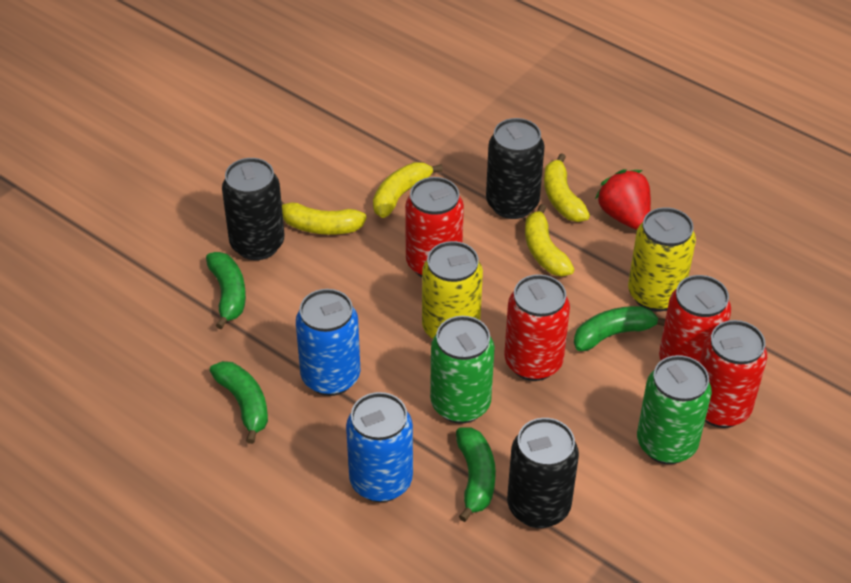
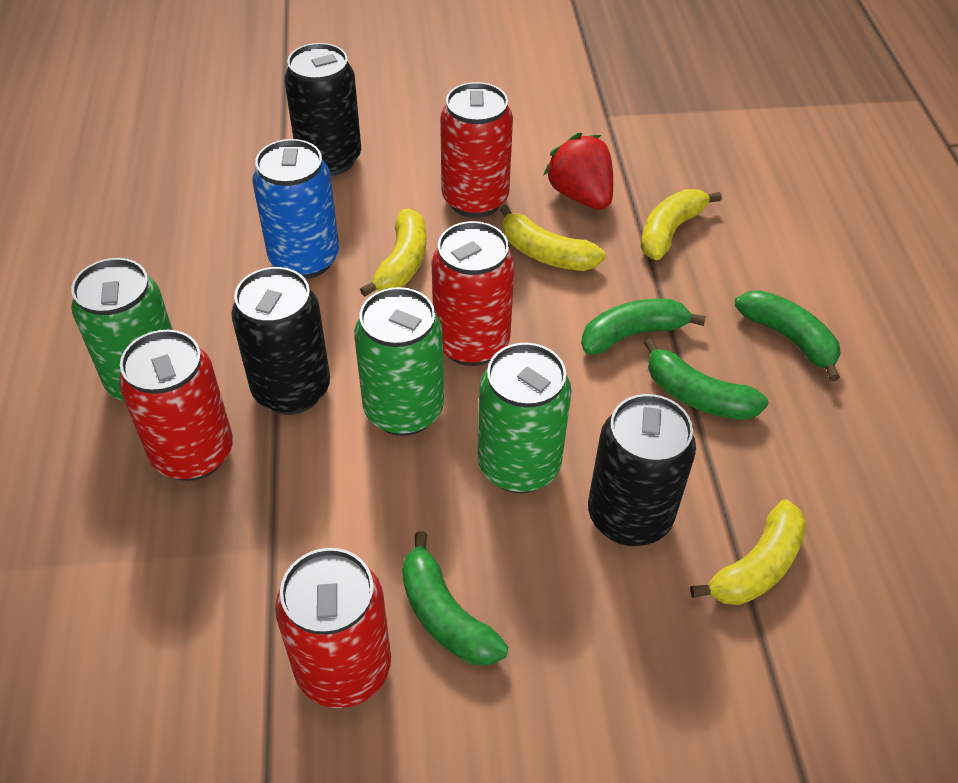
blue can: [296,289,361,396] [346,392,413,502] = 2 -> [253,139,339,279] = 1
green can: [430,316,495,424] [637,355,712,464] = 2 -> [71,258,173,402] [354,287,444,436] [478,343,572,493] = 3
yellow can: [422,241,483,339] [628,207,696,312] = 2 -> none = 0

